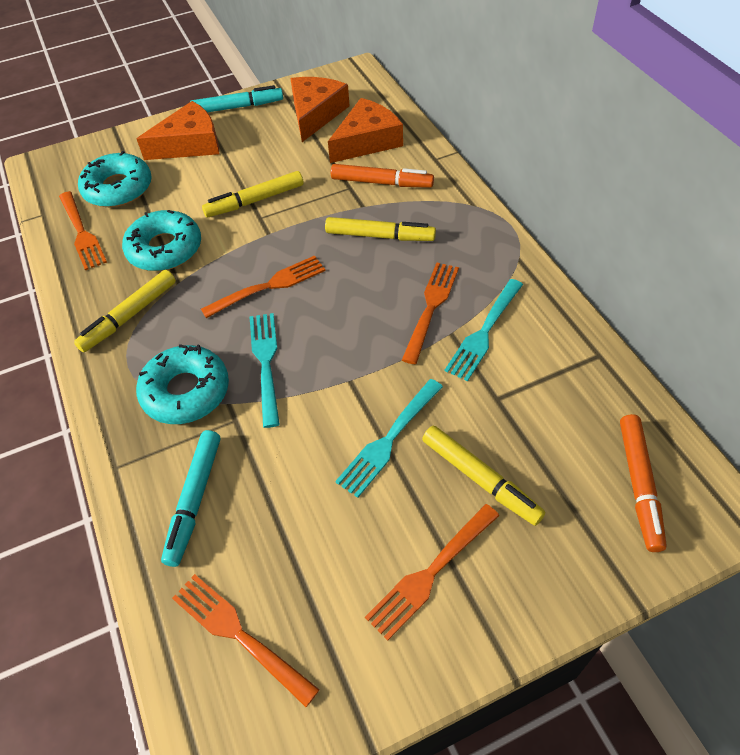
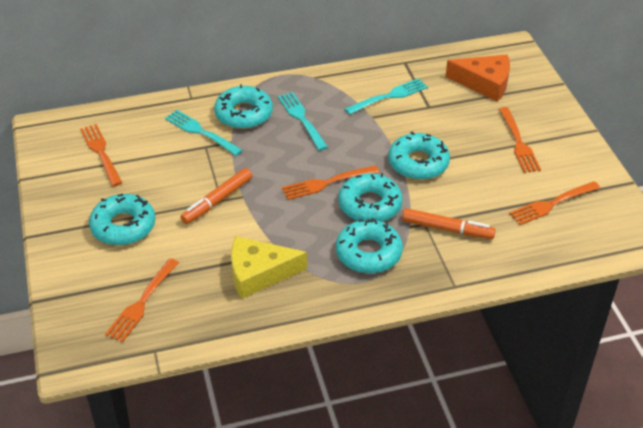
orange cheese: [137,101,219,160] [290,77,350,142] [328,98,403,163] = 3 -> [446,55,510,102] = 1
turquoise donut: [78,151,152,208] [122,210,201,271] [136,344,229,424] = 3 -> [89,194,155,245] [214,84,273,129] [336,218,403,273] [338,173,403,222] [388,132,450,180] = 5
turquoise marker: [161,430,220,567] [190,85,283,112] = 2 -> none = 0
yellow cheese: none = 0 -> [231,236,307,299] = 1
yellow marker: [74,270,176,352] [202,171,303,217] [325,217,436,241] [422,426,545,526] = 4 -> none = 0

